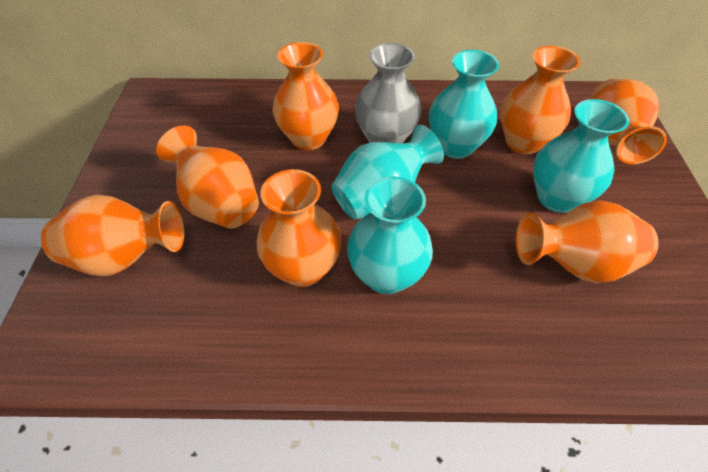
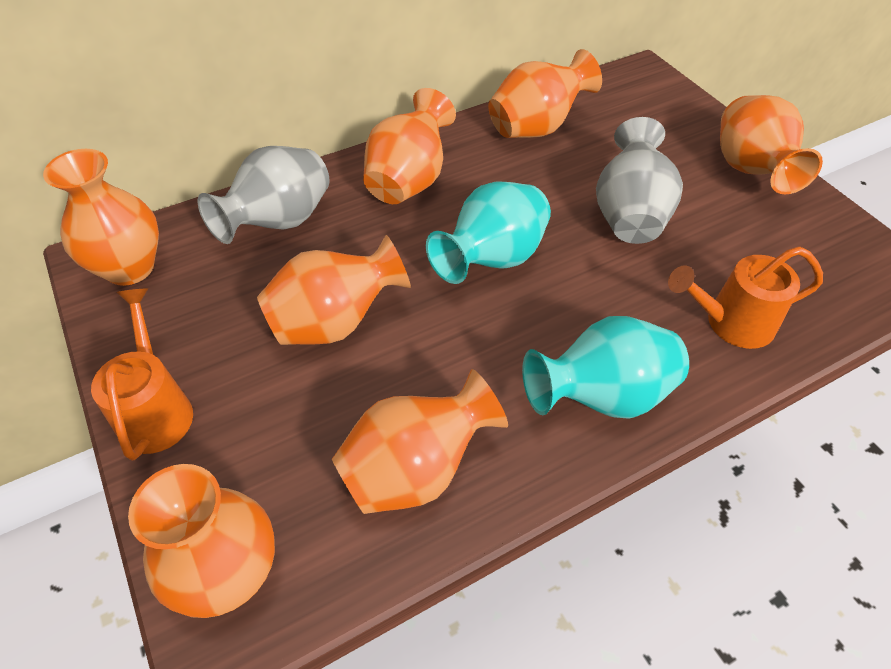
grey vase: [355,43,421,143] = 1 -> [198,146,329,244] [596,117,683,244] = 2
orange watering can: none = 0 -> [91,288,193,461] [668,246,823,349] = 2
turquoise vase: [331,125,444,220] [347,176,433,294] [429,50,499,159] [533,99,630,213] = 4 -> [426,181,551,284] [522,316,689,419] = 2

